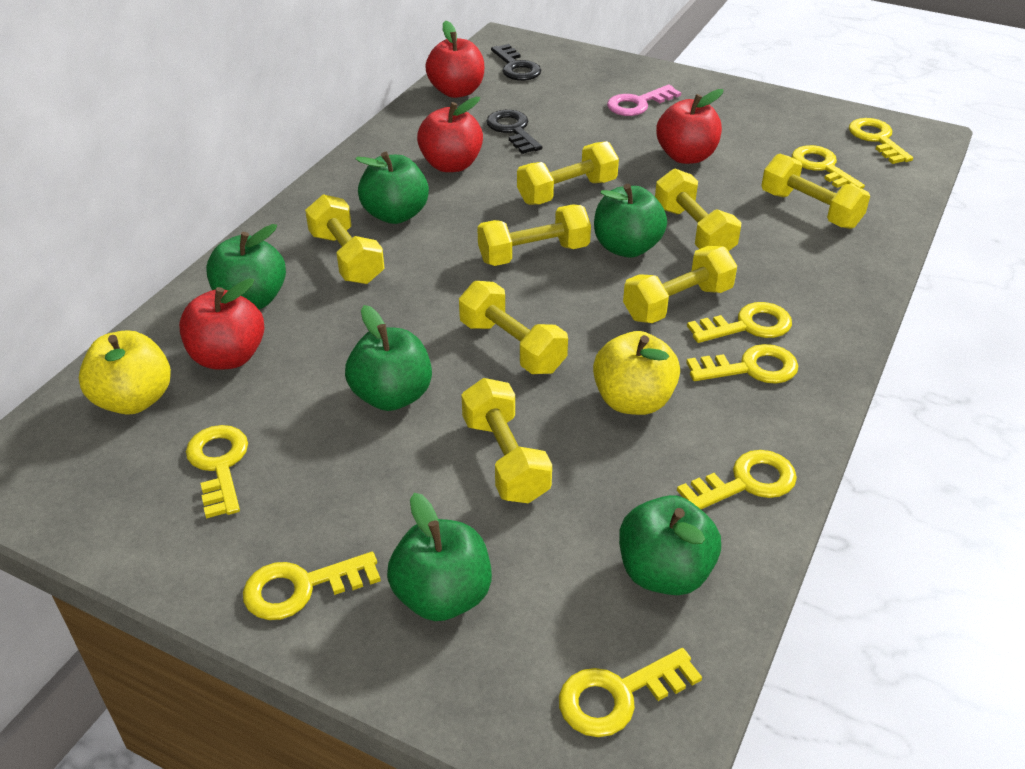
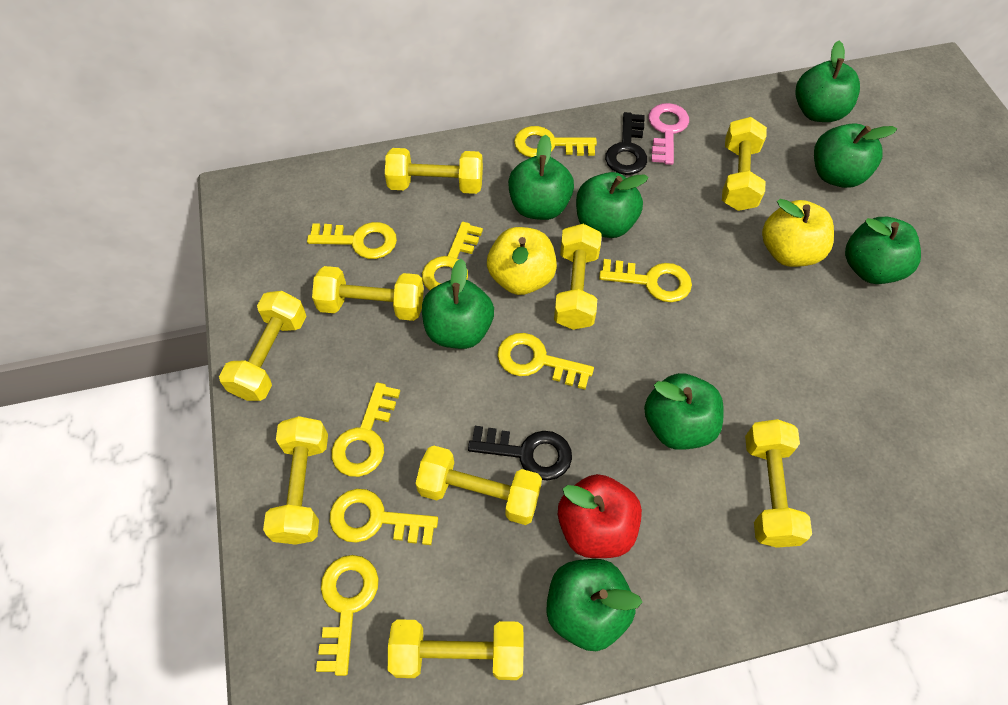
green apple: [206,224,286,309] [345,305,432,411] [356,152,429,224] [387,493,492,621] [594,184,667,258] [619,495,721,595] = 6 -> [422,259,494,349] [508,135,574,220] [546,559,643,651] [576,172,649,238] [644,373,724,450] [795,41,860,122] [814,123,897,188] [845,217,921,284] = 8
red apple: [179,278,264,370] [417,97,483,172] [425,21,484,98] [656,89,723,164] = 4 -> [558,474,642,558] = 1
yellow dumbbell: [305,194,384,284] [459,281,568,374] [462,378,552,503] [477,204,591,266] [517,141,619,205] [623,246,737,323] [655,169,741,251] [761,154,870,229] = 8 -> [219,291,306,401] [263,416,328,545] [312,266,424,321] [385,148,483,194] [388,619,524,680] [415,445,542,525] [554,224,602,330] [722,117,767,211] [745,419,812,548] = 9

